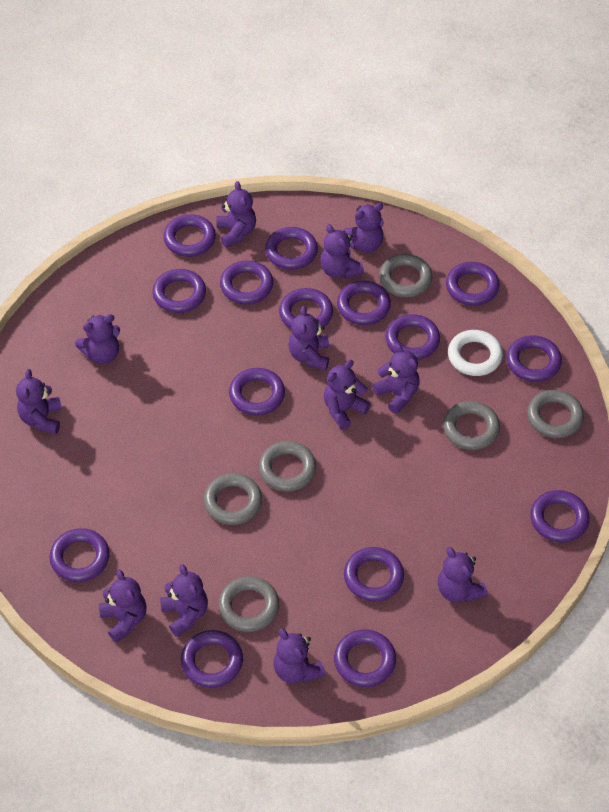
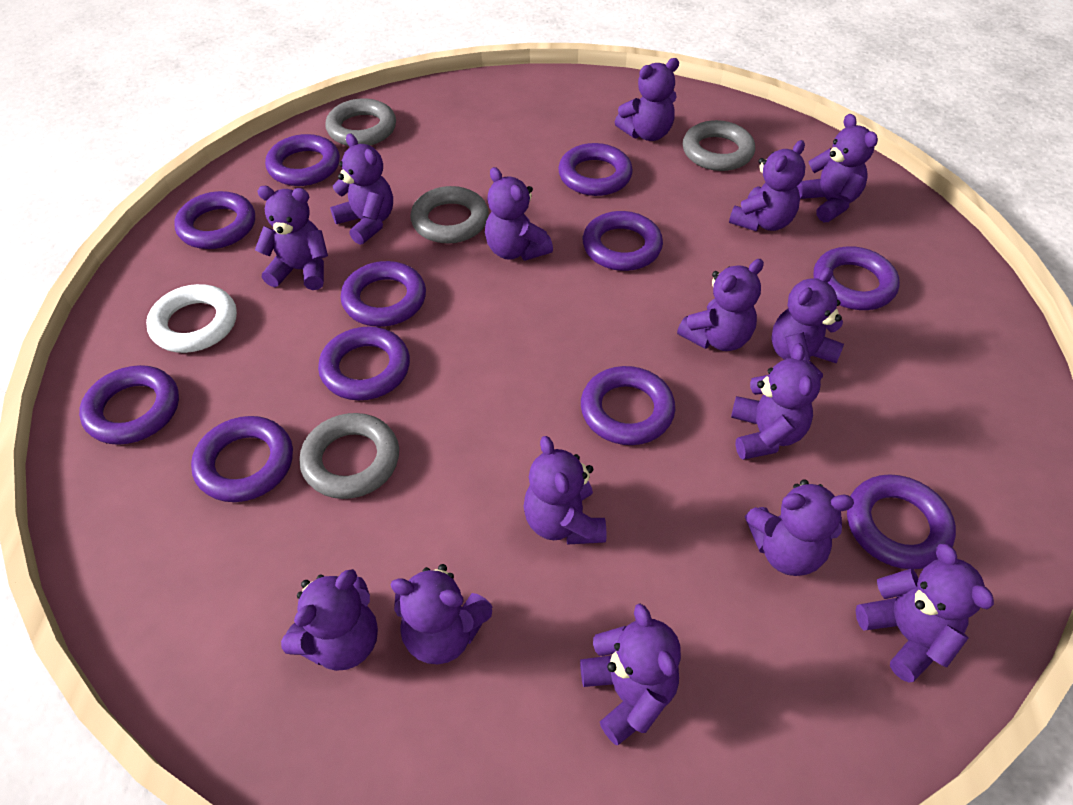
grey ring: [204,473,262,525] [218,576,279,632] [259,441,316,492] [379,254,432,297] [443,401,500,450] [527,390,584,438] = 6 -> [299,413,399,499] [325,98,396,146] [410,186,489,243] [683,120,755,171] = 4
purple ring: [49,528,110,582] [152,269,206,313] [163,214,216,257] [181,630,243,688] [220,260,273,304] [229,368,285,416] [265,227,318,270] [279,288,333,329] [334,629,396,687] [337,281,391,325] [344,547,404,602] [386,314,440,360] [446,262,500,306] [507,335,562,382] [530,490,589,543] = 15 -> [79,365,179,445] [174,191,255,249] [191,416,293,502] [265,134,340,186] [318,326,410,400] [341,261,426,327] [558,143,633,196] [581,366,675,445] [583,211,663,271] [814,246,900,310] [847,474,956,569] = 11
purple teddy bear: [16,369,62,434] [75,314,120,364] [99,570,146,643] [160,564,208,637] [216,181,256,248] [273,629,326,684] [288,306,329,370] [320,224,364,279] [324,360,371,430] [342,203,384,253] [372,344,420,414] [438,547,487,602] = 12 -> [255,186,328,290] [281,569,378,671] [330,133,393,245] [391,564,492,664] [485,167,553,261] [524,436,607,545] [580,603,681,745] [615,58,679,141] [677,259,764,351] [729,140,805,231] [731,343,821,460] [745,479,854,576] [771,267,844,380] [797,114,878,222] [856,543,994,683] = 15

